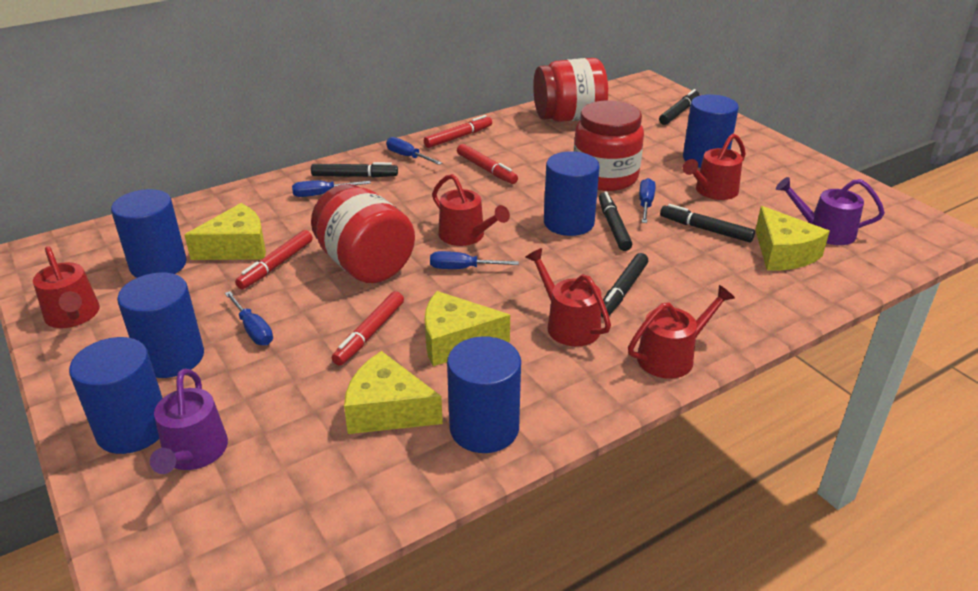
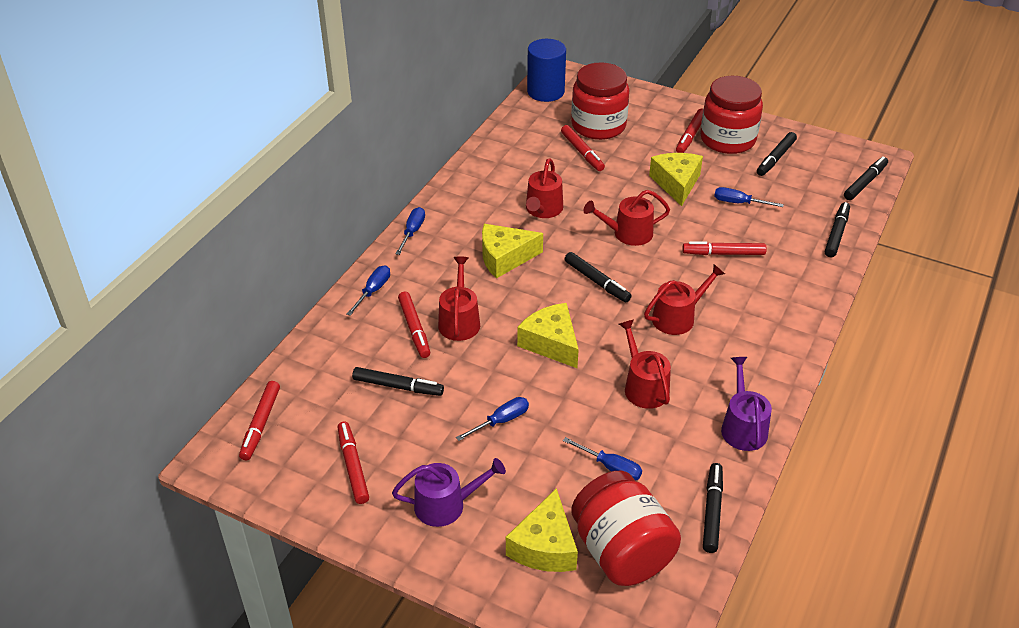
black marker: [311,162,398,177] [599,191,632,251] [601,253,648,317] [659,89,700,125] [660,204,755,242] = 5 -> [352,367,444,396] [565,252,631,302] [703,463,723,553] [757,132,797,176] [825,202,850,258] [844,156,888,200] = 6
blue cylinder: [69,337,163,454] [111,189,187,278] [117,272,204,378] [447,336,521,453] [544,151,600,236] [683,94,739,168] = 6 -> [527,39,566,102] = 1
red marker: [235,230,313,289] [332,291,404,366] [424,115,492,148] [457,144,518,184] = 4 -> [239,381,280,460] [337,421,369,504] [398,292,430,358] [561,125,605,171] [676,109,703,153] [682,241,767,255] = 6

